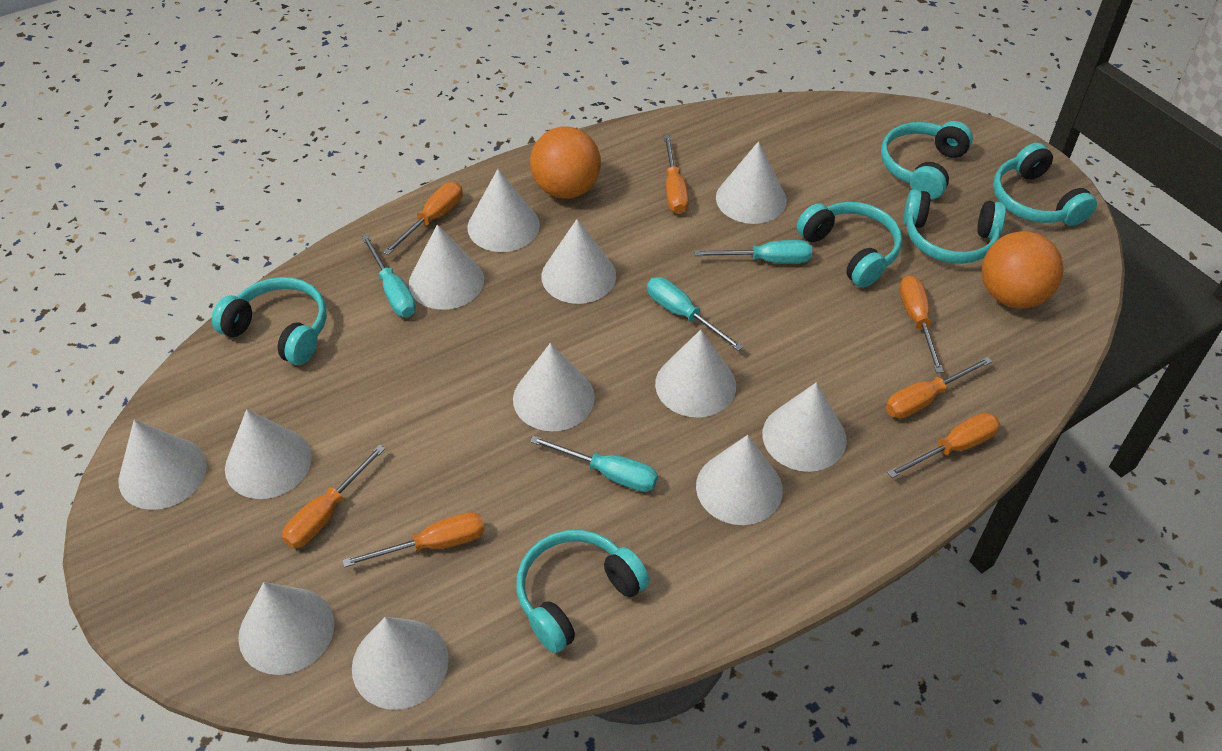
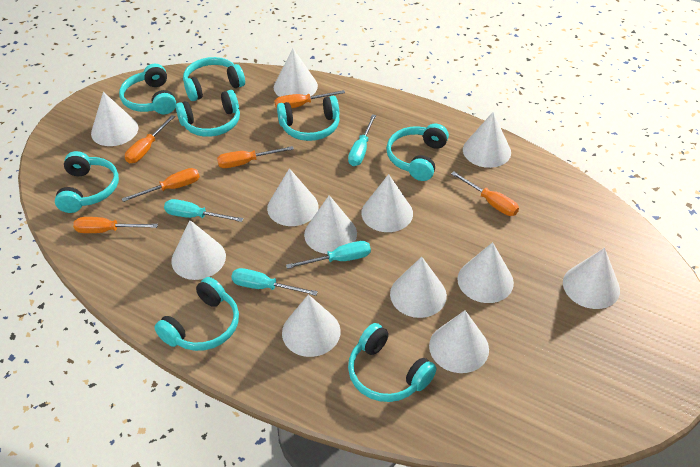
orange ball: [530,126,601,199] [982,231,1064,308] = 2 -> none = 0
orange screwdriver: [282,444,386,548] [342,512,485,567] [383,182,463,255] [664,135,689,214] [886,356,993,419] [887,413,1000,478] [899,275,944,373] = 7 -> [73,217,158,233] [122,168,200,202] [125,115,175,163] [217,146,294,168] [275,90,345,108] [451,171,519,216] = 6
turquoise headphones: [212,277,327,365] [516,530,650,653] [797,202,902,288] [881,121,973,200] [903,189,1006,264] [993,143,1097,226] = 6 -> [55,151,119,213] [119,64,176,114] [154,277,239,351] [176,90,240,137] [183,57,245,101] [277,96,340,141] [348,323,437,402] [386,123,449,181] = 8

